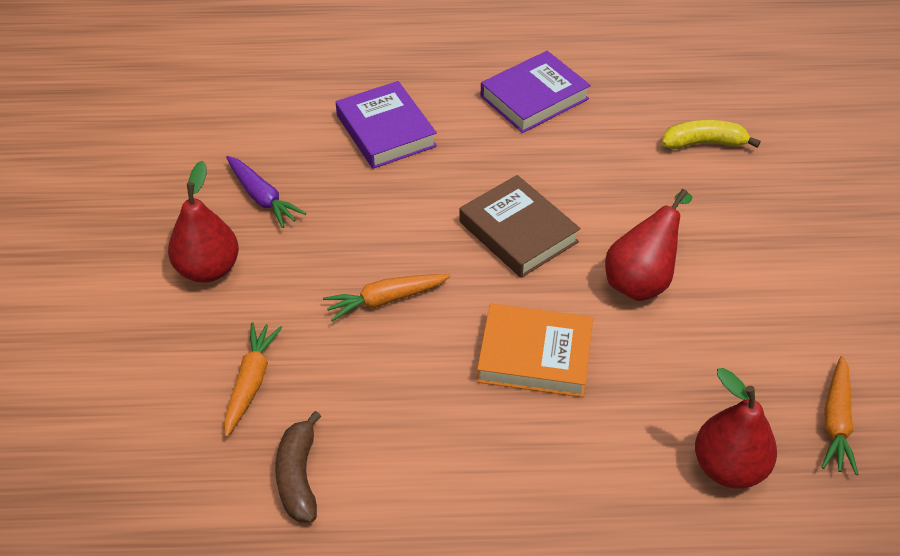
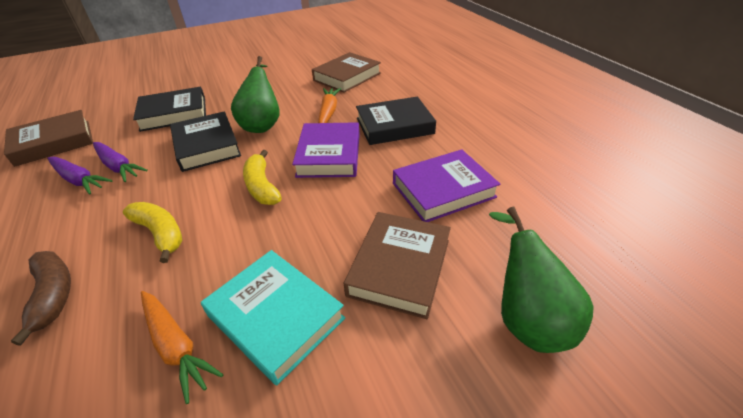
black book: none = 0 -> [133,87,206,132] [170,111,241,172] [356,97,436,145] = 3
brown book: [459,175,581,278] = 1 -> [4,110,93,167] [312,52,381,93] [344,212,451,319] = 3
green pear: none = 0 -> [231,56,280,133] [489,207,594,353] = 2
orange book: [477,304,593,397] = 1 -> none = 0
orange carrot: [224,322,282,437] [323,274,451,321] [821,356,858,475] = 3 -> [141,291,224,404] [318,88,341,123] = 2
purple carrot: [226,156,306,228] = 1 -> [47,157,113,195] [93,142,148,182] = 2
red pear: [168,161,239,283] [605,189,692,301] [695,368,777,488] = 3 -> none = 0
turquoise book: none = 0 -> [201,250,345,385] = 1
yellow banana: [662,120,760,149] = 1 -> [123,202,182,263] [243,150,282,205] = 2

